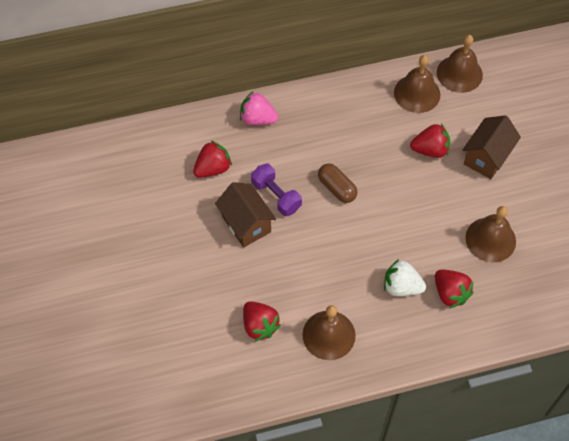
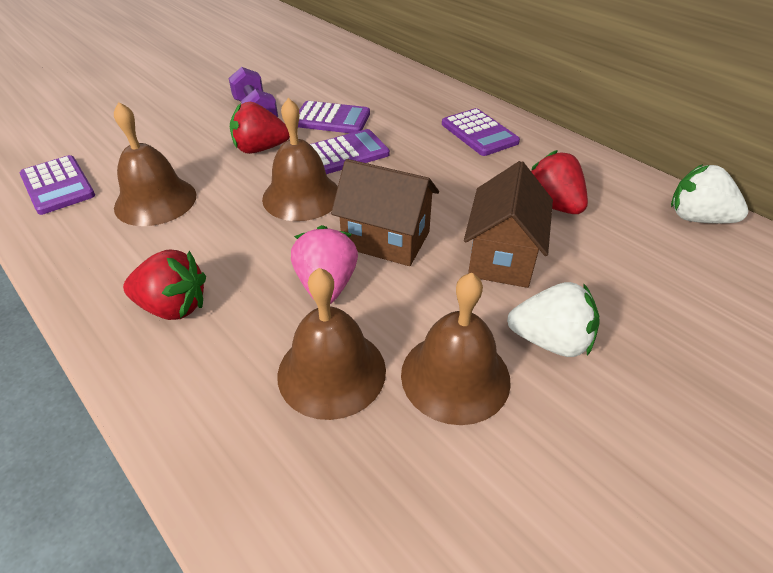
brown capsule: [318,164,357,203] = 1 -> none = 0
purple calculator: none = 0 -> [20,155,95,215] [298,101,370,133] [310,129,390,174] [442,108,520,156] = 4
red strawberry: [193,140,232,178] [243,301,281,341] [410,124,450,158] [435,269,473,308] = 4 -> [123,250,206,320] [230,102,290,154] [531,150,588,214] = 3
white strawberry: [384,259,426,296] = 1 -> [507,282,600,357] [671,164,748,223] = 2

